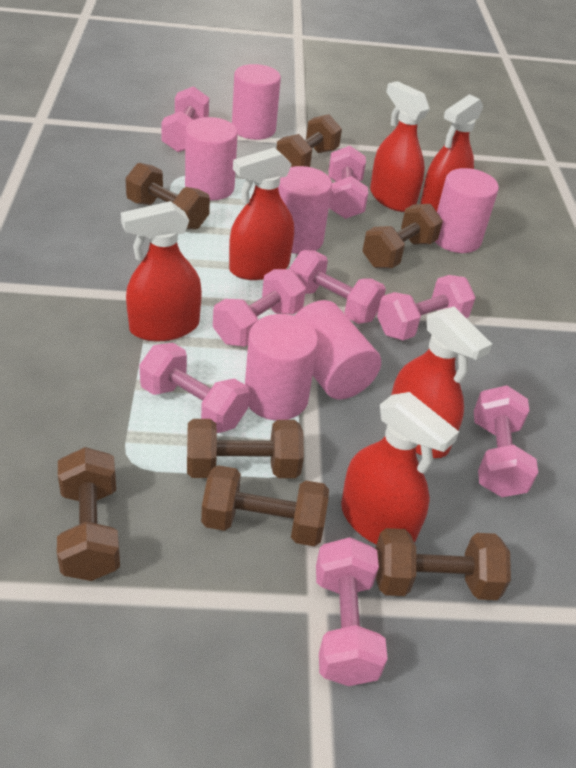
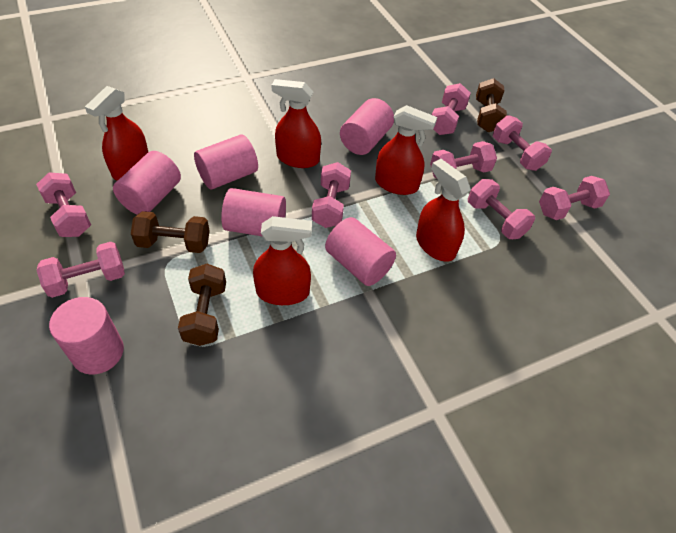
brown dumbbell: [57,447,120,581] [125,163,210,230] [187,419,304,478] [201,465,329,546] [276,114,342,167] [362,204,443,268] [375,528,511,600] = 7 -> [131,211,210,253] [178,264,226,346] [476,78,507,132] = 3
red spray bottle: [121,201,202,341] [229,147,294,280] [341,392,459,545] [370,81,430,212] [391,307,492,458] [420,94,483,212] = 6 -> [85,86,148,181] [253,216,312,305] [271,79,321,168] [375,105,437,195] [416,159,471,262] = 5

